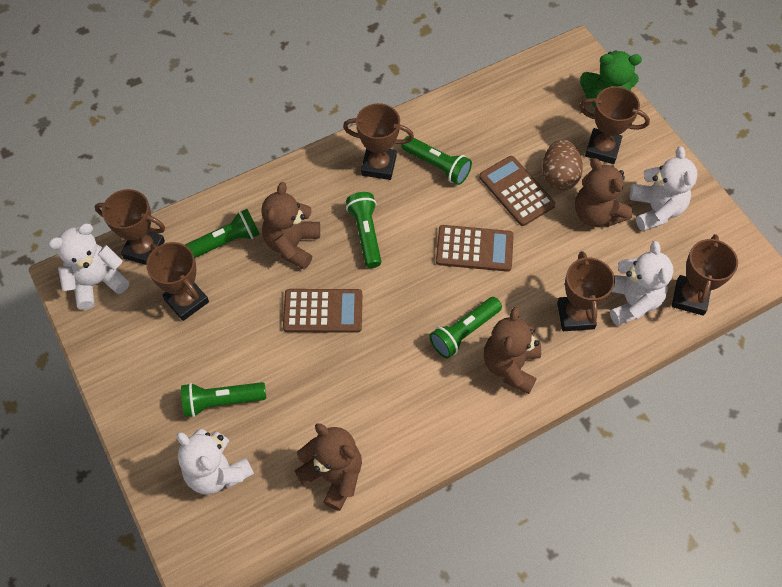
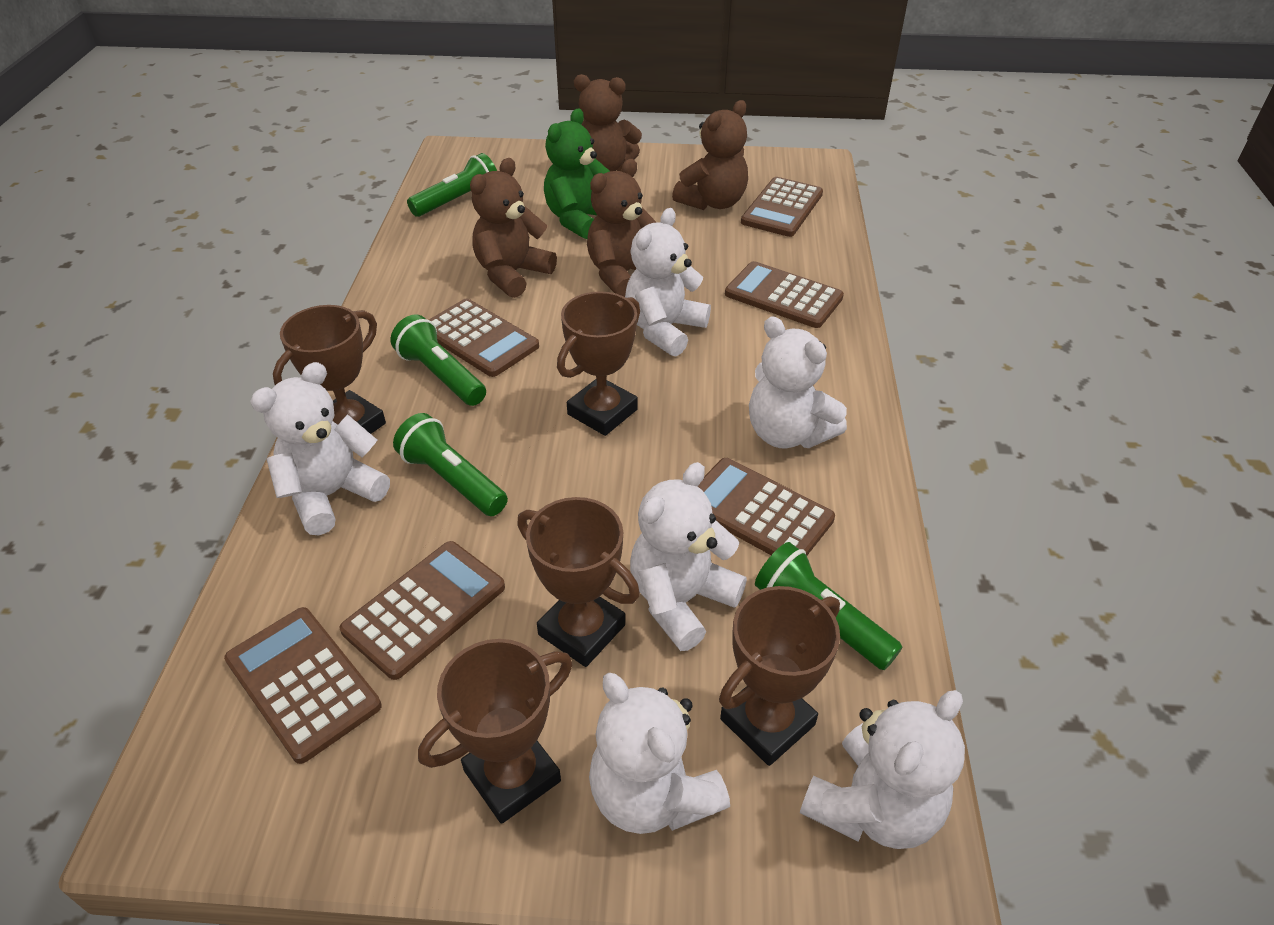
brown calculator: [283,289,362,333] [436,225,514,272] [479,156,555,226] = 3 -> [224,607,382,764] [340,541,505,680] [429,299,539,377] [698,458,835,555] [725,261,844,328] [741,177,823,237] = 6
brown egg: [542,140,583,190] = 1 -> none = 0
brown trophy: [94,189,165,265] [146,242,209,321] [343,103,414,180] [557,251,615,331] [579,86,650,164] [672,234,738,316] = 6 -> [273,305,386,434] [418,639,572,824] [517,497,640,667] [557,291,640,436] [719,586,840,766] = 5
green flashlight: [181,382,266,417] [185,209,260,258] [346,192,382,268] [401,136,472,185] [429,297,502,358] = 5 -> [390,314,486,406] [393,413,508,516] [407,153,497,217] [755,542,902,670] = 4
white teddy bear: [48,224,129,310] [177,429,254,495] [610,241,674,326] [630,147,698,231] = 4 -> [250,362,390,535] [589,673,730,834] [625,208,711,356] [630,462,747,651] [749,316,847,448] [800,690,965,849] = 6

